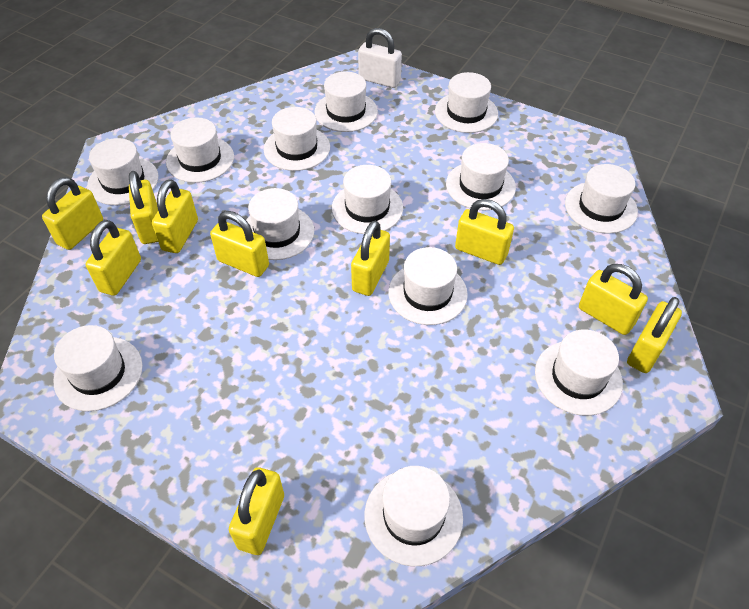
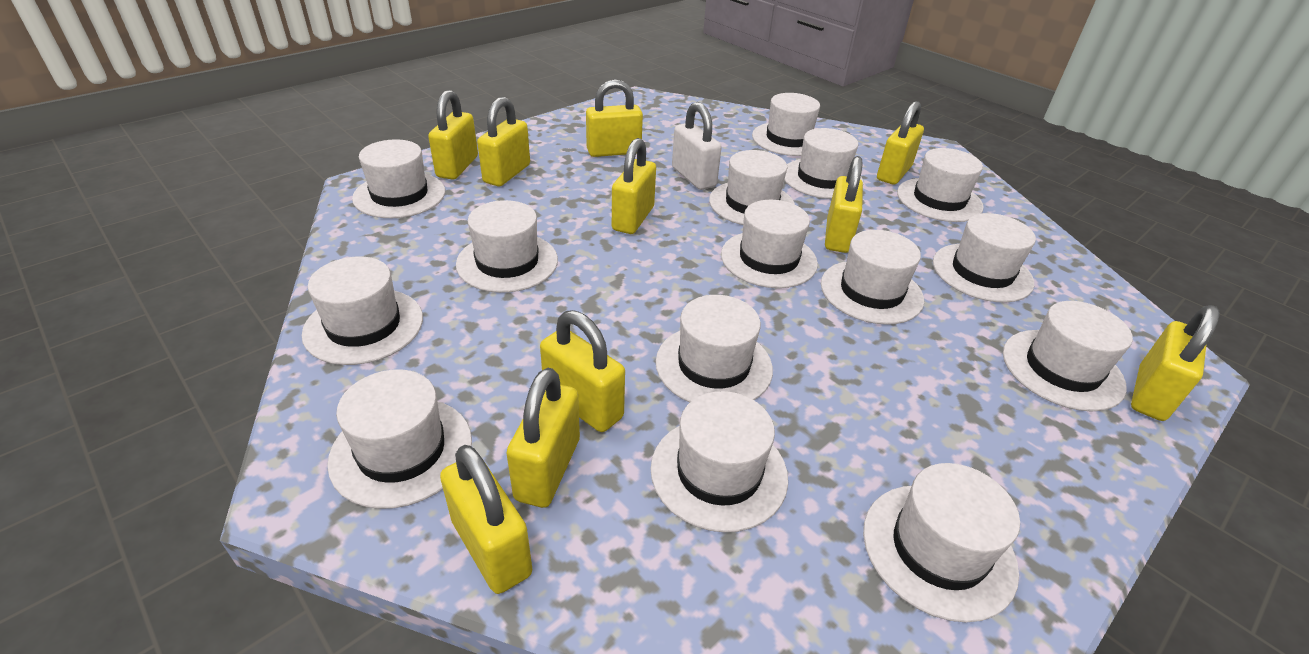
white hat: [53,325,143,411] [87,138,158,205] [166,117,234,183] [246,188,314,260] [264,107,330,171] [314,71,378,132] [332,165,403,234] [364,466,463,566] [388,247,468,325] [435,72,498,133] [446,143,516,210] [535,329,623,416] [565,164,638,234] = 13 -> [302,257,423,365] [327,369,472,509] [352,139,445,218] [456,200,558,293] [650,391,788,532] [656,295,773,402] [709,150,795,225] [721,200,818,288] [752,93,820,156] [784,128,863,199] [821,230,924,325] [863,463,1020,622] [897,148,984,222] [933,213,1036,302] [1003,301,1133,412] = 15

